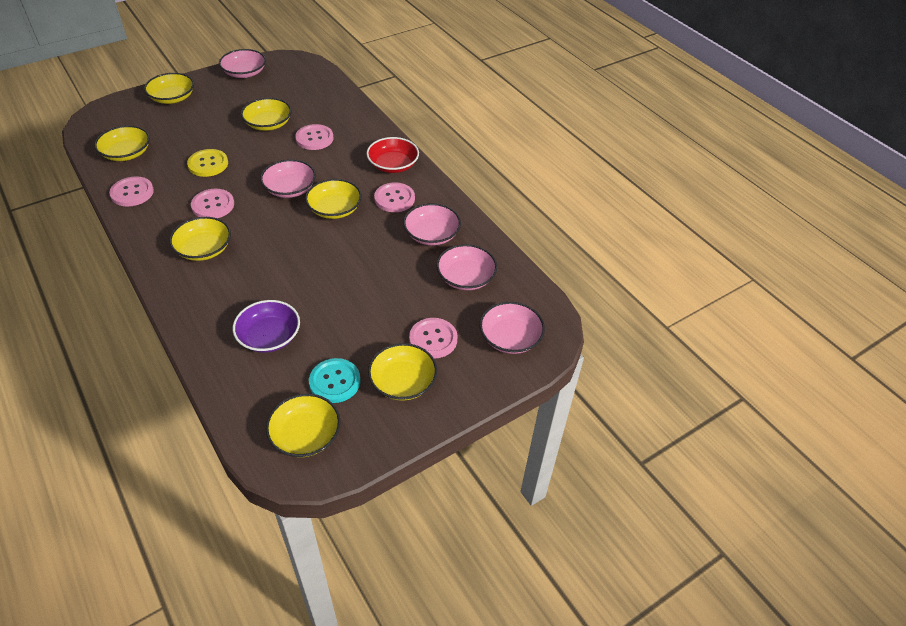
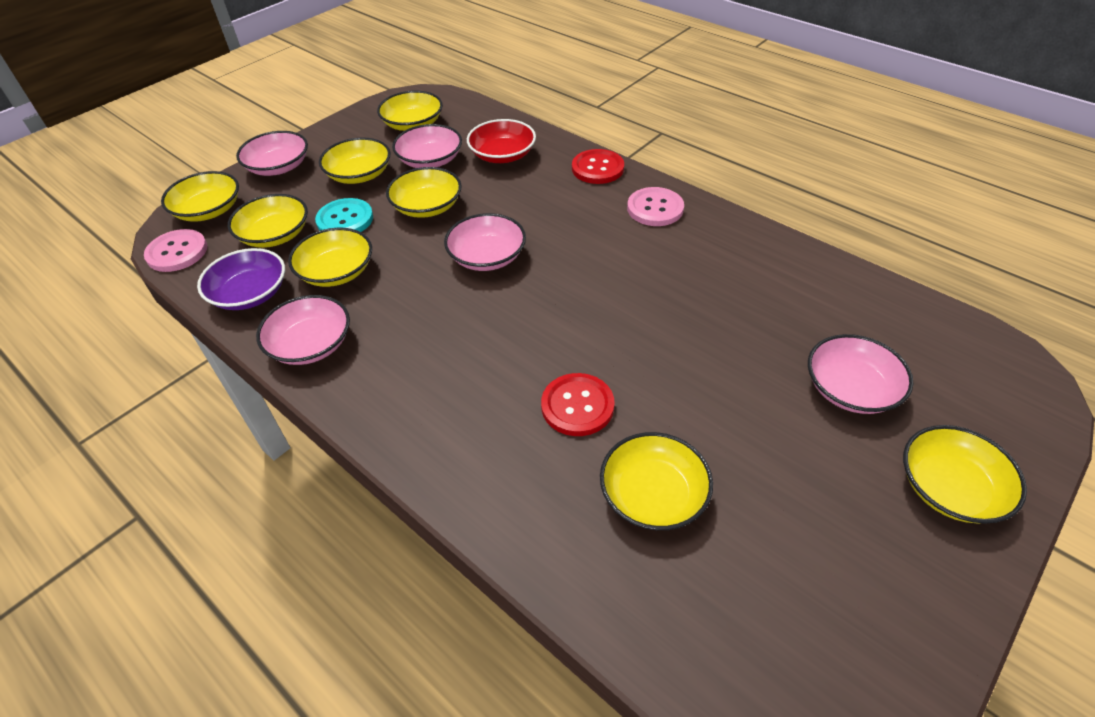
pink button: [109,176,154,207] [191,189,234,218] [295,124,334,150] [374,182,415,212] [409,318,458,359] = 5 -> [144,229,207,272] [627,187,684,226] = 2
red button: none = 0 -> [541,373,615,436] [572,149,624,184] = 2
yellow bowl: [94,125,150,161] [144,73,194,104] [169,217,231,261] [241,98,292,131] [266,394,341,457] [305,179,362,219] [368,343,437,401] = 7 -> [161,171,239,222] [228,194,308,248] [288,228,372,287] [319,137,391,184] [377,91,443,131] [386,167,462,218] [600,432,713,530] [903,425,1027,524] = 8
yellow button: [187,149,228,177] = 1 -> none = 0

